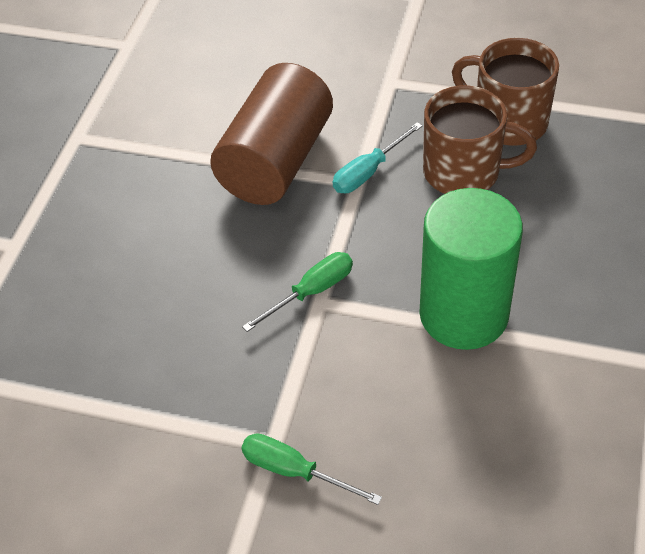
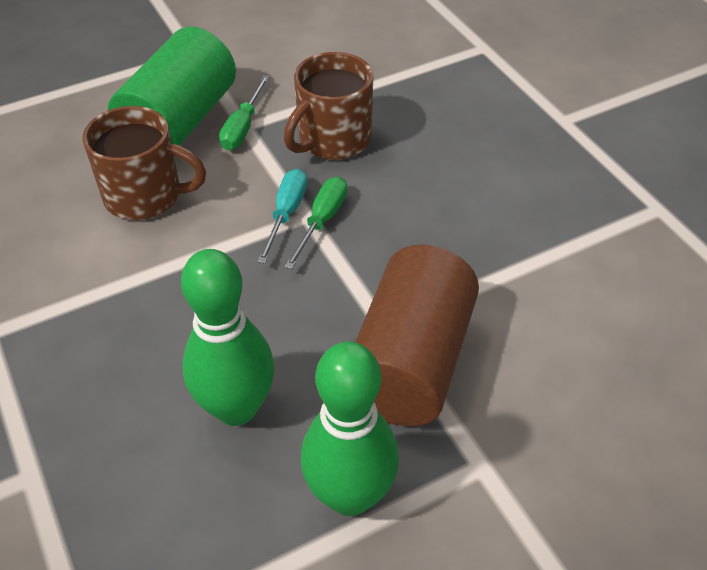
green bowling pin: none = 0 -> [181,249,275,426] [301,342,399,516] = 2

